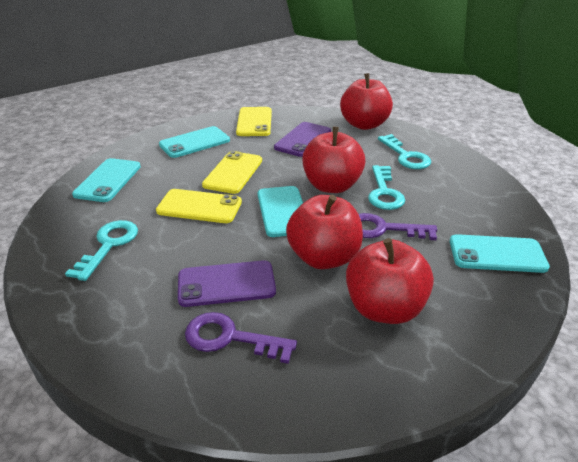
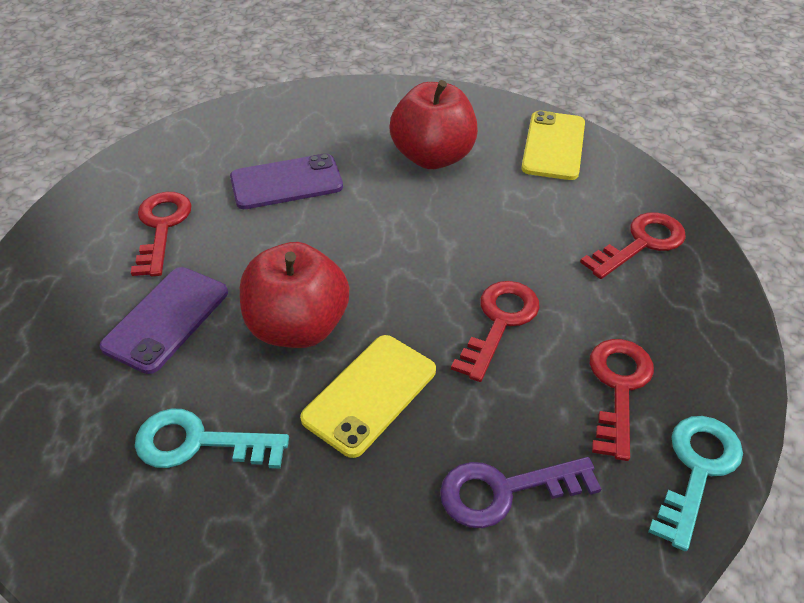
purple key: [185,312,297,364] [359,213,437,240] = 2 -> [440,457,601,528] = 1
red apple: [286,195,363,269] [302,127,365,193] [340,73,393,130] [346,238,434,324] = 4 -> [240,242,349,348] [389,80,478,169] = 2
red key: none = 0 -> [131,192,191,276] [451,281,540,382] [580,212,686,279] [590,339,654,461] = 4
turquoise key: [65,220,138,281] [368,165,405,210] [378,134,431,169] = 3 -> [135,408,289,468] [648,416,743,551] = 2
turquoise phone: [72,158,141,202] [159,126,230,158] [258,186,303,237] [450,234,550,273] = 4 -> none = 0
yellow phone: [156,189,242,223] [202,151,262,194] [236,107,272,136] = 3 -> [300,335,436,458] [521,111,585,180] = 2

